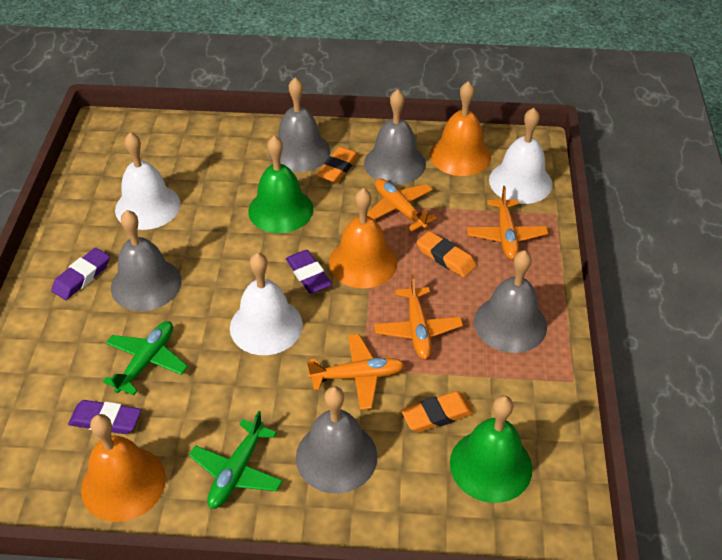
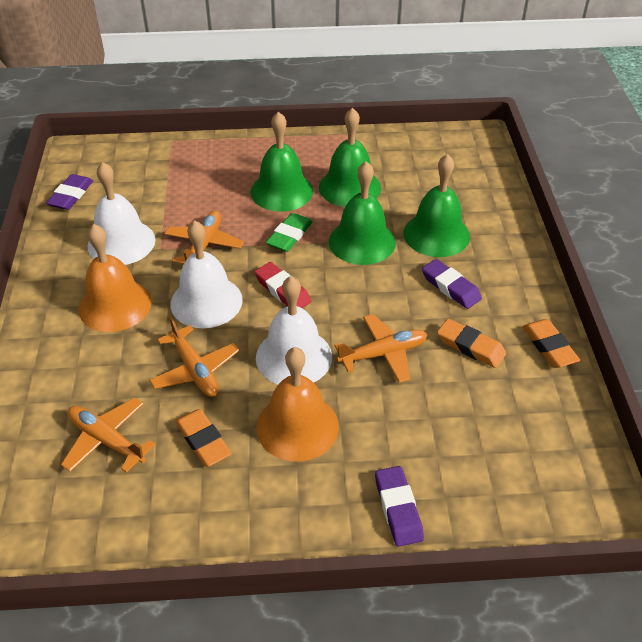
green bell: [248,136,313,233] [450,396,532,503] = 2 -> [250,112,313,212] [319,108,381,207] [329,161,396,265] [404,154,470,257] = 4
green eraser: none = 0 -> [266,213,313,252] = 1
green plane: [103,321,188,395] [189,411,283,509] = 2 -> none = 0
grey bell: [111,210,182,311] [269,77,330,172] [296,387,377,494] [364,89,426,185] [474,250,547,353] = 5 -> none = 0
orange bell: [81,414,166,522] [329,188,397,288] [430,81,491,176] = 3 -> [78,224,152,332] [256,347,339,462] = 2
red eraser: none = 0 -> [254,262,311,308] = 1

